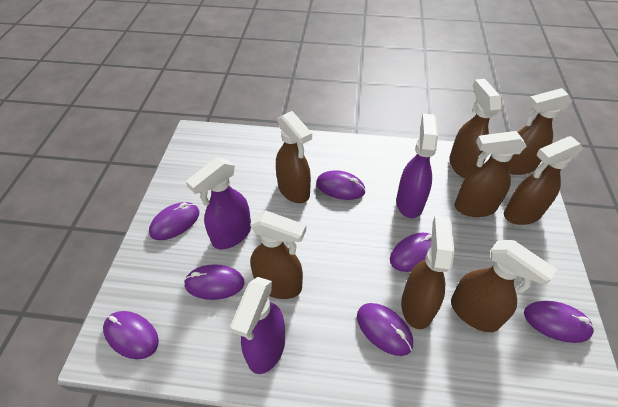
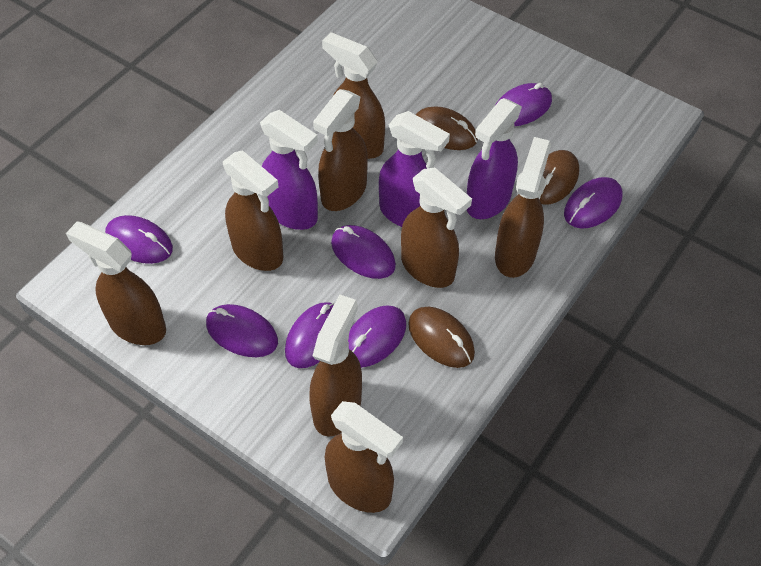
brown mouse: none = 0 -> [408,307,475,368] [416,107,478,150] [538,150,579,205] = 3

